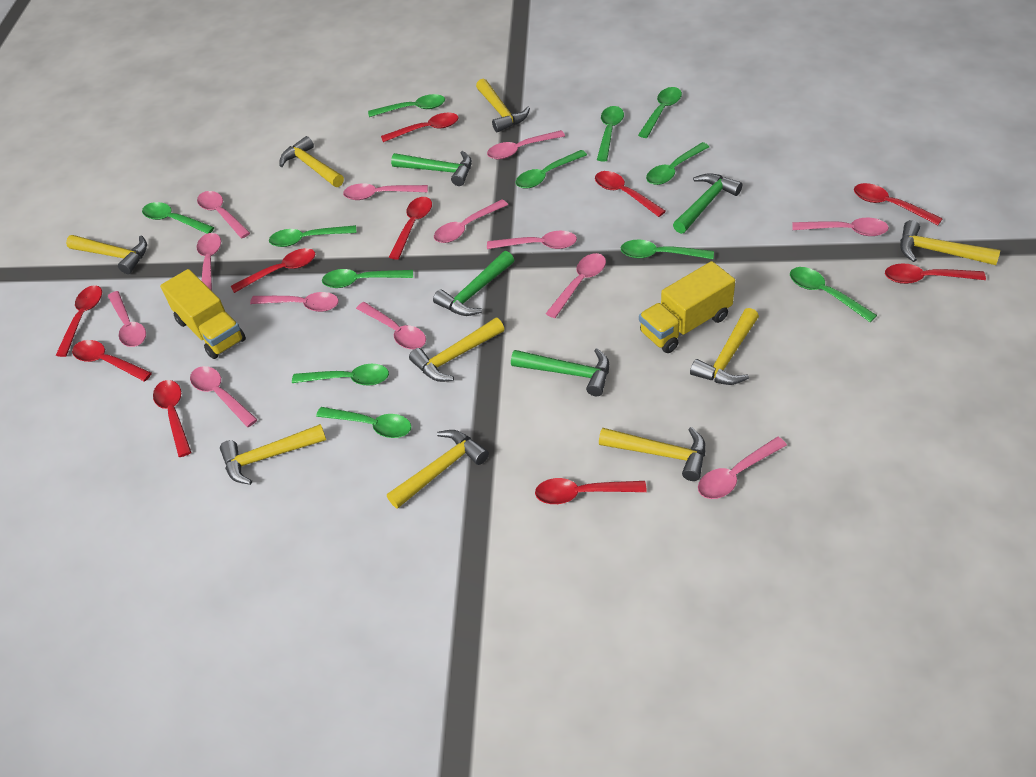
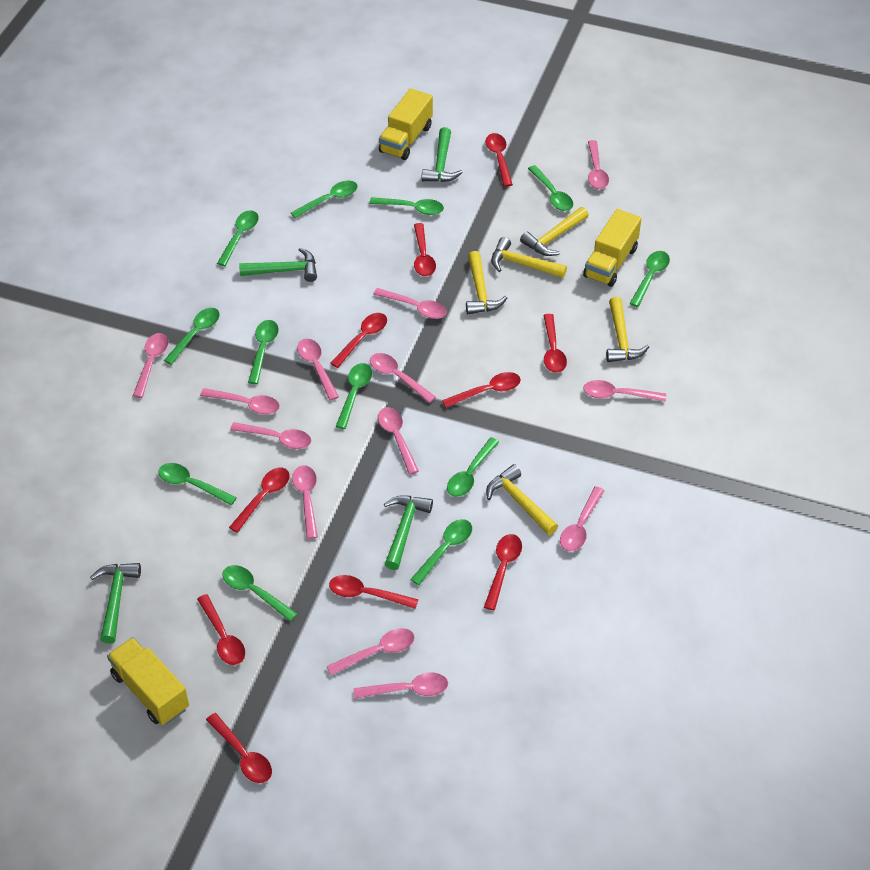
yellow hammer: [66,235,147,274] [220,424,326,485] [279,136,344,187] [387,430,489,509] [409,318,504,382] [476,79,530,132] [599,427,706,481] [690,308,759,385] [900,220,1000,265] = 9 -> [466,251,507,314] [486,464,558,535] [491,237,567,278] [520,207,589,256] [606,297,649,362] = 5
yellow truck: [160,269,246,359] [639,261,735,353] = 2 -> [107,637,189,725] [379,88,433,160] [583,209,642,287] = 3

